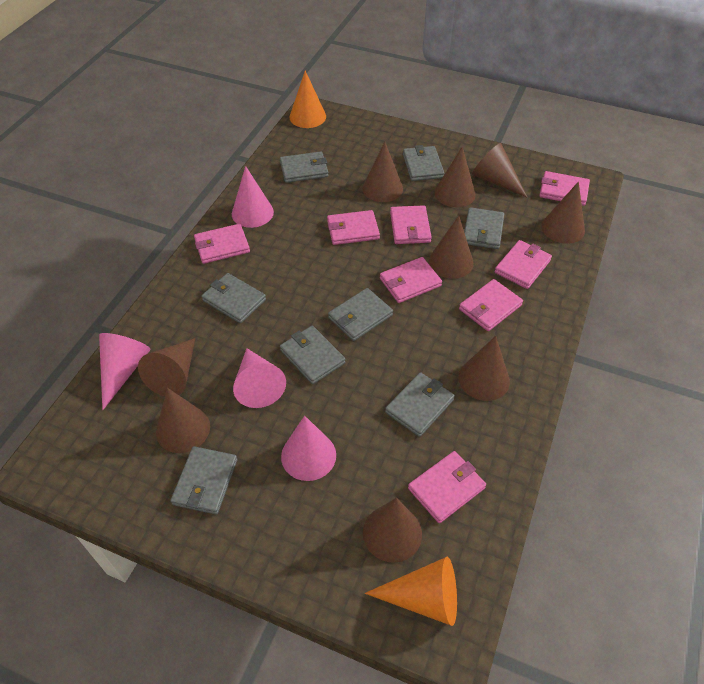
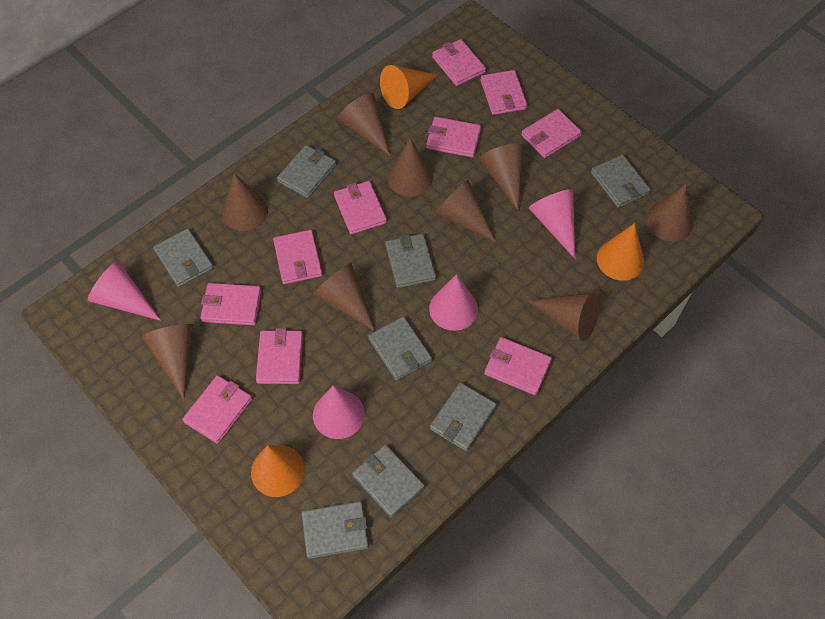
orange cone: [290,71,326,128] [365,557,457,626] = 2 -> [251,445,305,497] [380,65,438,109] [597,223,644,281] = 3
pink wallet: [194,224,250,264] [327,210,380,245] [380,257,442,303] [390,205,432,244] [408,451,486,523] [459,279,523,331] [495,240,552,289] [539,171,590,206] = 8 -> [182,375,252,444] [200,283,261,325] [256,328,303,384] [273,230,322,284] [334,181,387,234] [426,117,481,158] [432,39,486,86] [480,70,527,115] [484,337,552,395] [521,109,582,158] = 10

